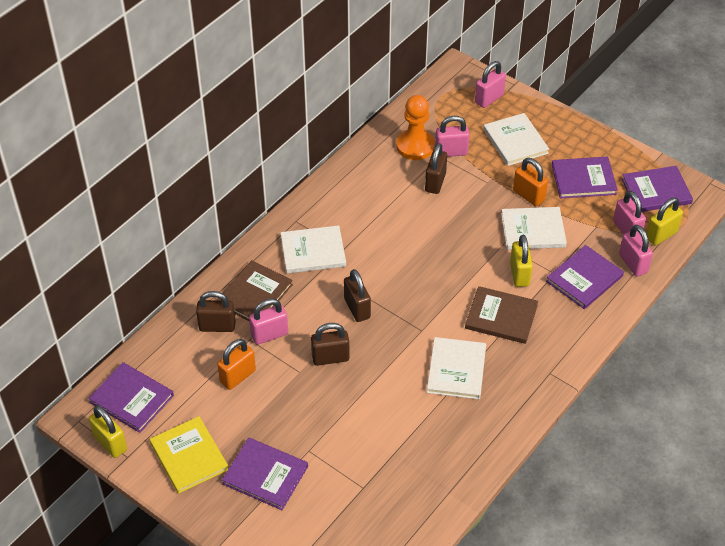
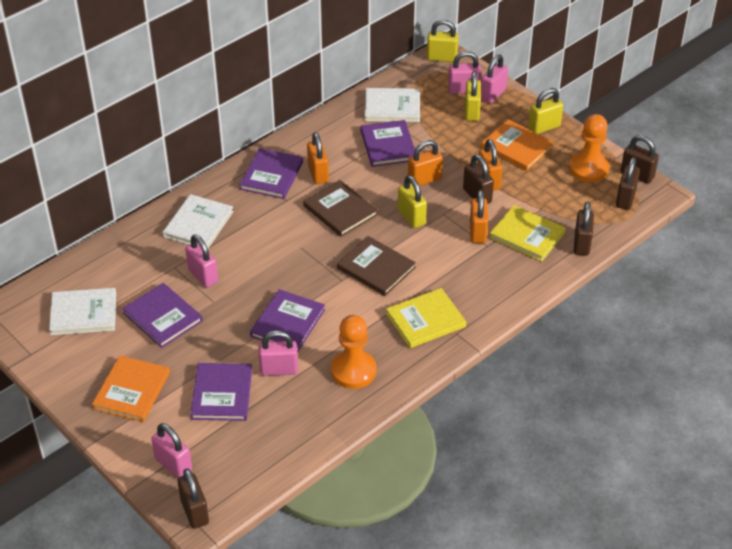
brown padlock: [196,291,236,332] [311,323,350,366] [344,269,371,322] [425,143,447,194] = 4 -> [177,468,209,529] [463,154,494,204] [574,202,594,256] [616,157,640,210] [621,135,659,184] = 5
orange book: none = 0 -> [92,356,170,422] [481,120,554,171] = 2
orange padlock: [217,339,256,390] [513,158,548,206] = 2 -> [307,132,329,184] [408,140,443,186] [470,190,488,243] [478,139,502,191] = 4
orange pawn: [396,95,435,160] = 1 -> [331,315,376,389] [569,114,609,182] = 2
white book: [281,225,346,274] [427,337,486,399] [483,113,549,166] [501,207,567,250] = 4 -> [49,288,116,335] [163,194,234,248] [365,88,420,122] = 3
yellow book: [150,416,228,494] = 1 -> [386,288,466,348] [489,205,566,262] = 2
yellow padlock: [89,406,127,458] [510,235,533,287] [646,198,683,245] = 3 -> [398,176,427,228] [427,20,459,62] [465,71,481,121] [528,88,563,134] = 4

